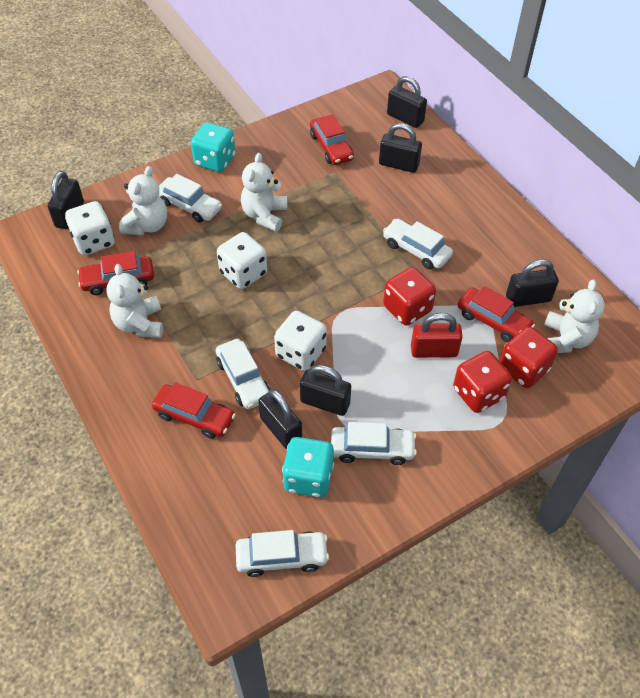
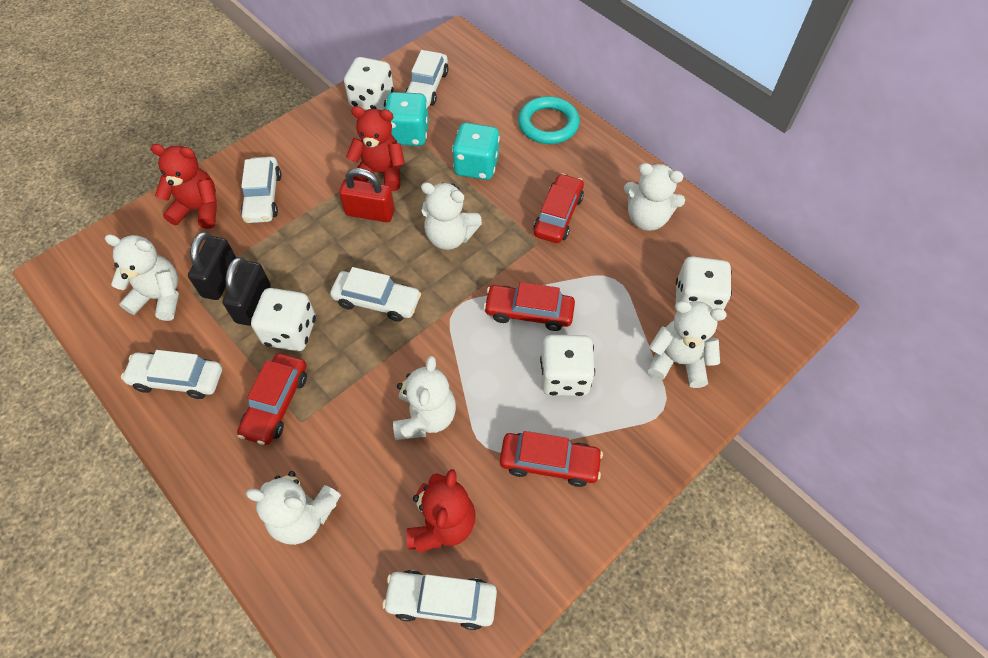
black padlock: [48,171,84,229] [258,389,302,449] [300,365,351,416] [379,123,422,173] [387,76,427,128] [506,259,559,307] = 6 -> [188,232,236,300] [223,257,271,326] = 2
red dice: [383,267,436,326] [453,351,512,413] [500,326,558,388] = 3 -> none = 0
red teddy bear: none = 0 -> [151,144,217,229] [346,106,405,191] [407,469,476,553] = 3
turquoise ring: none = 0 -> [518,96,580,144] = 1
white dice: [65,201,115,255] [217,232,267,289] [274,311,327,371] = 3 -> [251,288,316,351] [344,57,394,111] [540,335,595,396] [676,256,732,310] = 4
white teddy bear: [106,264,163,338] [119,166,167,235] [241,153,287,232] [544,280,605,353] = 4 -> [105,234,179,321] [246,471,341,545] [393,356,456,440] [421,182,482,250] [624,163,685,231] [647,301,727,388] = 6

